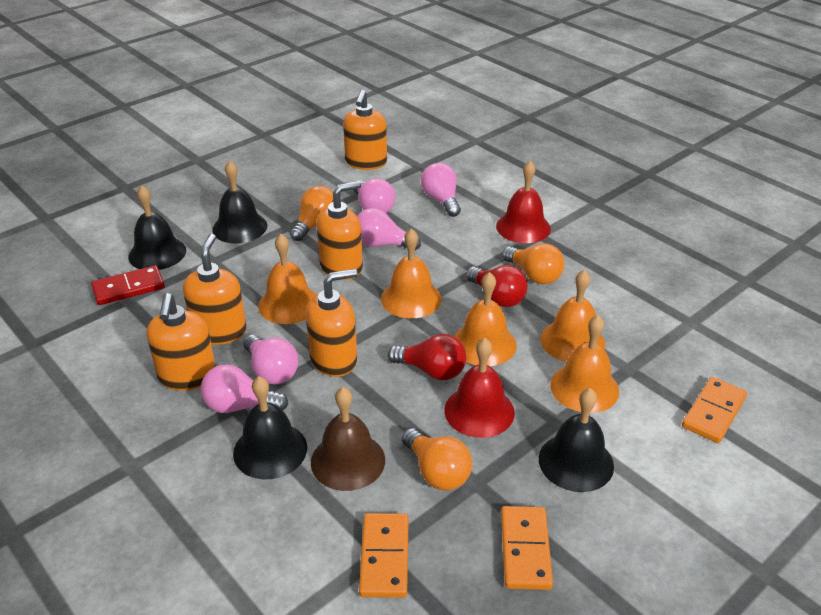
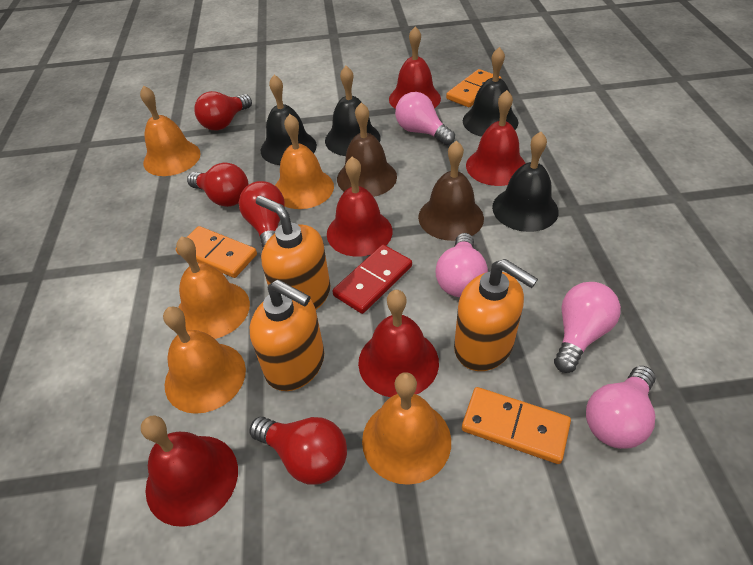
brown bell: [311,387,385,491] = 1 -> [337,102,397,197] [418,140,484,241] = 2
orange light bulb: [290,186,333,241] [402,428,472,490] [502,243,564,284] = 3 -> none = 0
orange soap dispenser: [147,293,216,391] [183,234,246,345] [306,269,357,377] [316,181,363,280] [343,90,387,170] = 5 -> [250,280,324,391] [256,195,330,309] [454,259,538,371] = 3
pink light bulb: [201,365,289,413] [243,335,299,385] [353,178,395,213] [357,208,421,250] [421,163,461,217] = 5 -> [395,92,455,145] [436,233,488,297] [554,282,621,373] [586,366,656,449] = 4
red bell: [444,338,515,438] [496,161,551,243] = 2 -> [141,415,238,527] [327,157,393,257] [358,290,439,397] [389,27,441,109] [466,90,526,186] = 5
red light bulb: [388,334,466,380] [466,265,528,307] = 2 -> [187,163,249,207] [194,91,252,130] [239,181,285,248] [250,417,347,485] = 4

